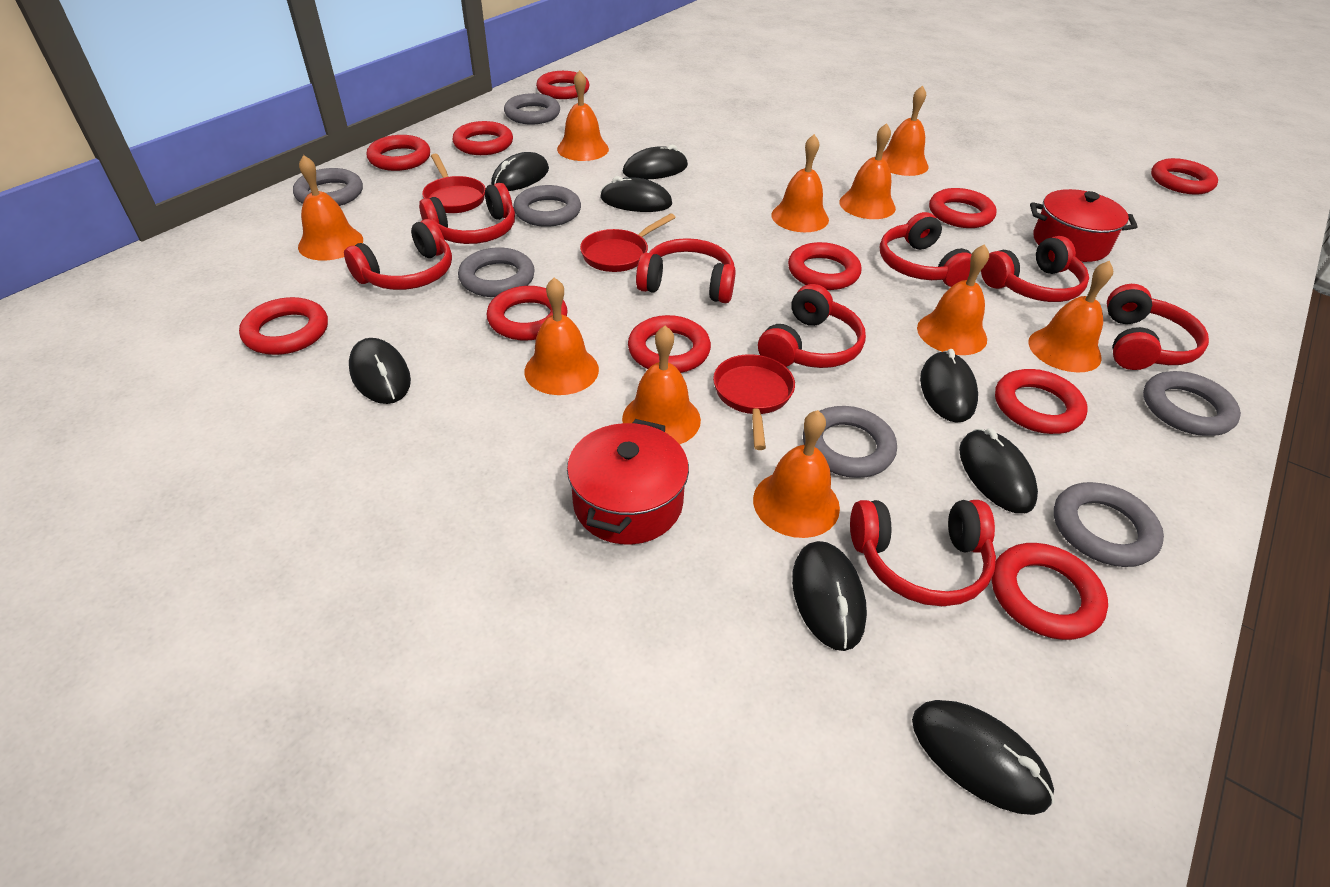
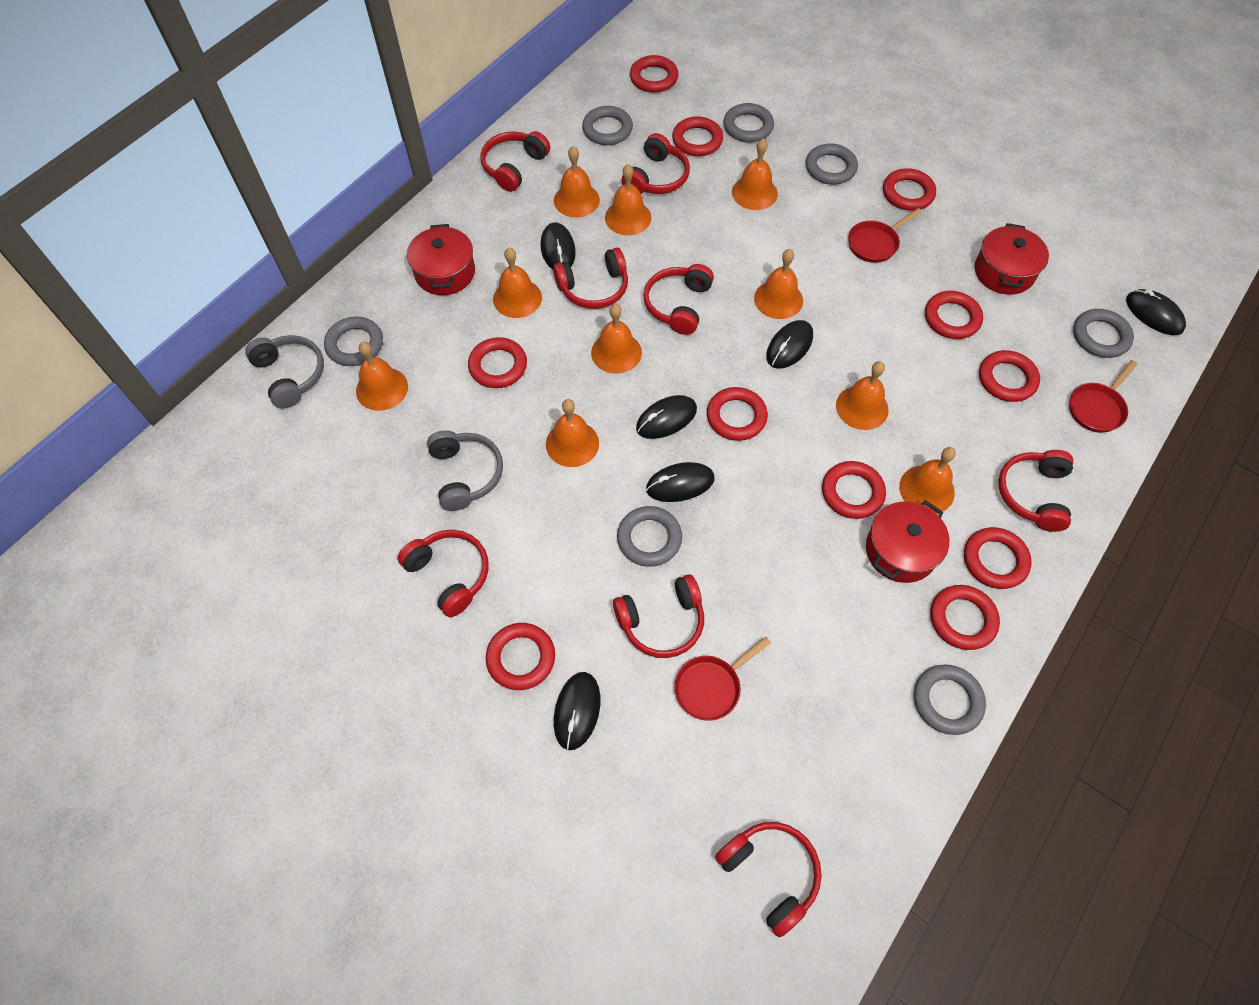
black mouse: [349,338,411,404] [491,152,549,191] [600,176,672,212] [623,145,688,179] [792,541,867,651] [912,700,1054,815] [920,349,978,423] [959,428,1038,513] = 8 -> [541,222,576,269] [554,672,600,750] [636,395,697,439] [646,462,715,502] [766,320,813,369] [1126,289,1186,335] = 6
grey headphones: none = 0 -> [245,335,324,409] [427,430,503,511] = 2
red pot: [567,419,689,544] [1030,189,1138,262] = 2 -> [407,224,475,295] [866,500,950,583] [975,223,1049,295] = 3

